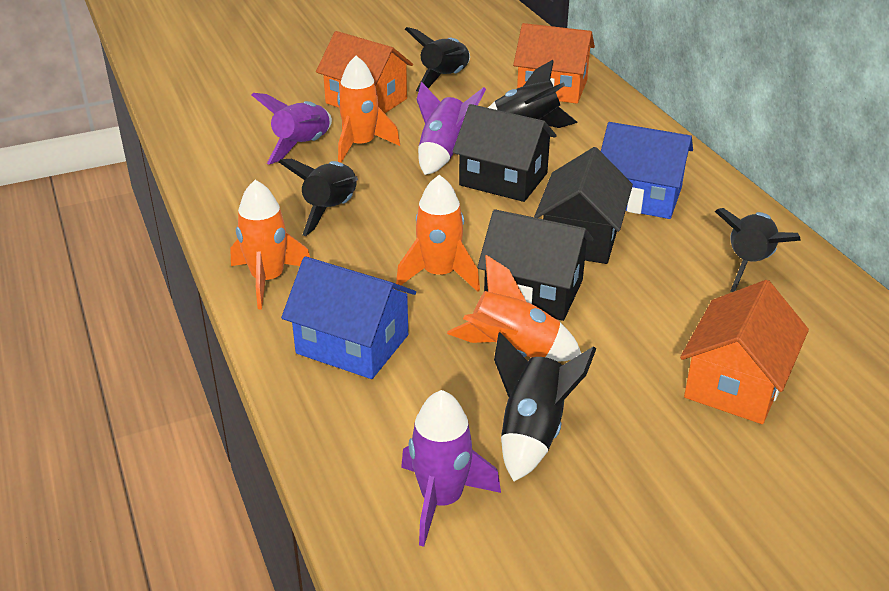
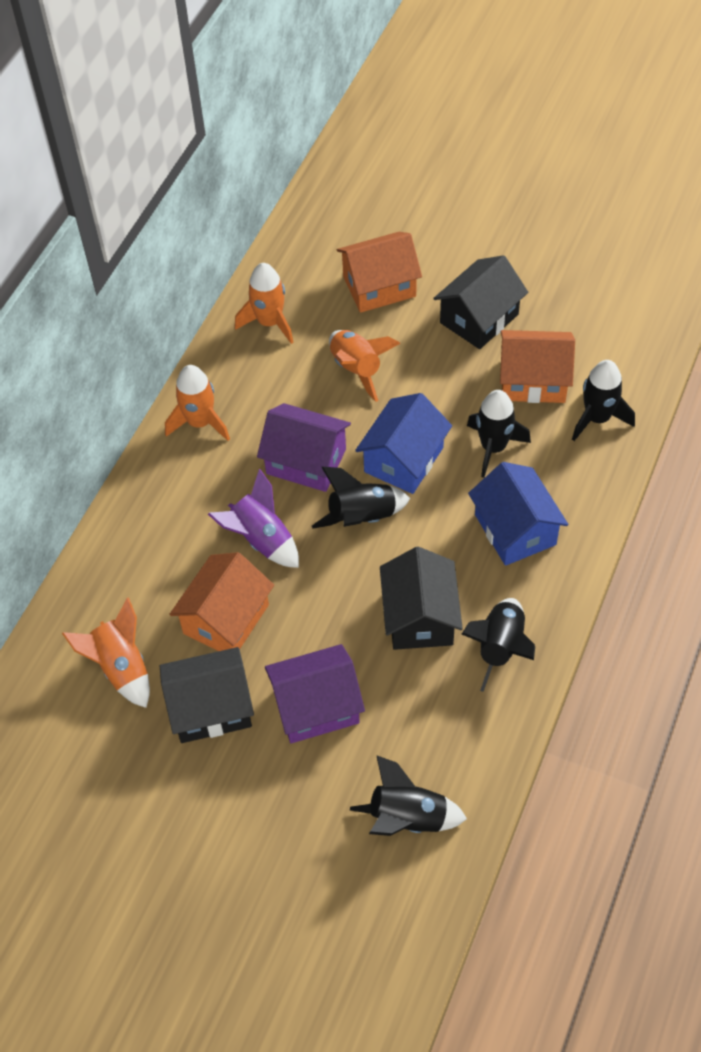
purple house: none = 0 -> [257,403,351,492] [265,644,365,743] = 2
purple rocket: [252,93,332,165] [401,390,501,547] [416,82,486,175] = 3 -> [208,469,299,568] = 1

